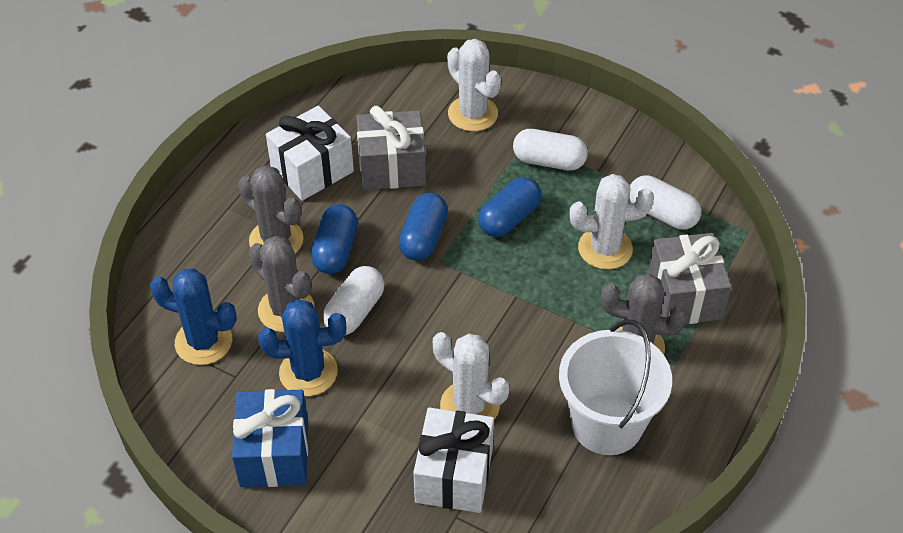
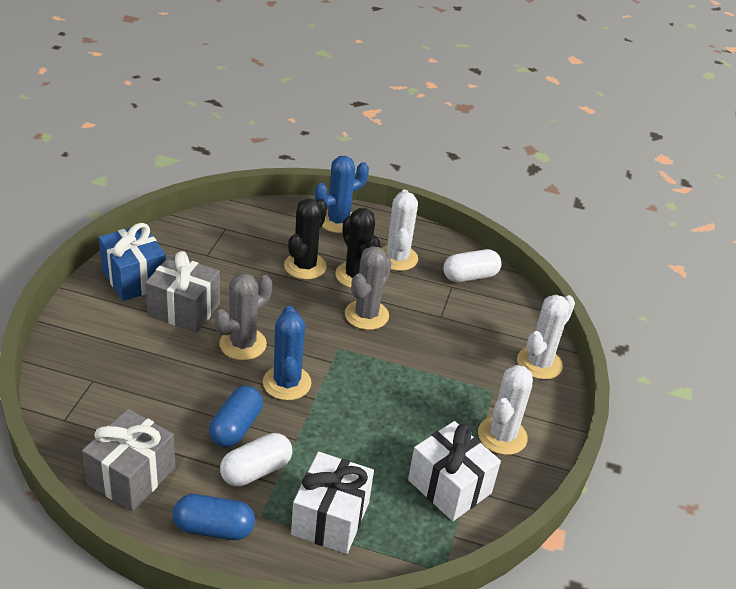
black cactus: none = 0 -> [284,199,327,280] [335,208,380,288] = 2
blue capsule: [311,204,358,274] [399,193,448,261] [478,177,541,237] = 3 -> [173,494,255,540] [209,386,263,447] = 2
grey cactus: [238,165,304,253] [249,236,315,332] [601,274,687,355] = 3 -> [214,273,272,360] [345,246,392,330] = 2
white bucket: [559,319,672,455] = 1 -> none = 0
white capsule: [323,266,384,335] [513,129,588,171] [629,175,701,230] = 3 -> [220,433,292,486] [443,249,501,282] = 2

